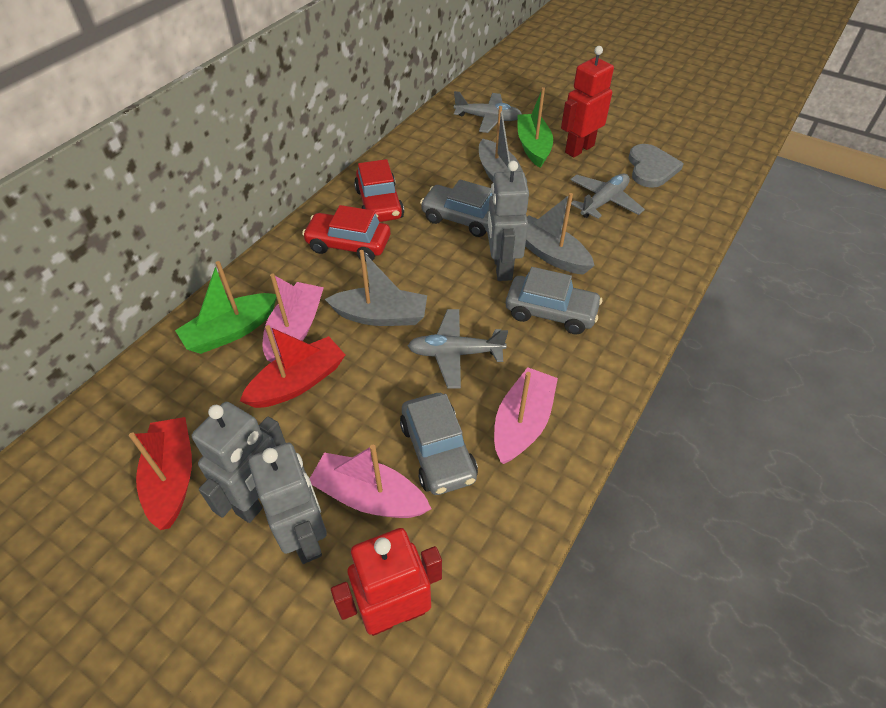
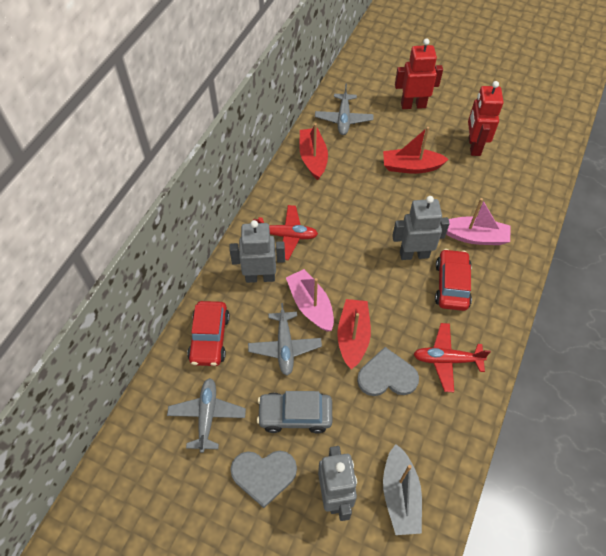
green boat: [175,261,277,354] [518,87,553,168] = 2 -> none = 0
grey boat: [325,250,427,326] [479,106,527,182] [525,193,595,275] = 3 -> [383,444,422,535] = 1
grey car: [400,393,478,495] [420,180,492,237] [506,267,602,335] = 3 -> [257,391,332,434] = 1
grey heart: [628,144,684,188] = 1 -> [230,451,297,508] [357,347,419,396] = 2
pink boat: [262,273,324,362] [310,445,431,518] [494,367,558,464] = 3 -> [286,269,334,332] [446,198,510,245] = 2
red boat: [129,417,192,530] [240,325,345,408] = 2 -> [299,123,328,180] [337,299,371,369] [383,127,449,174] = 3
red plane: none = 0 -> [253,205,318,260] [413,323,491,392] = 2

